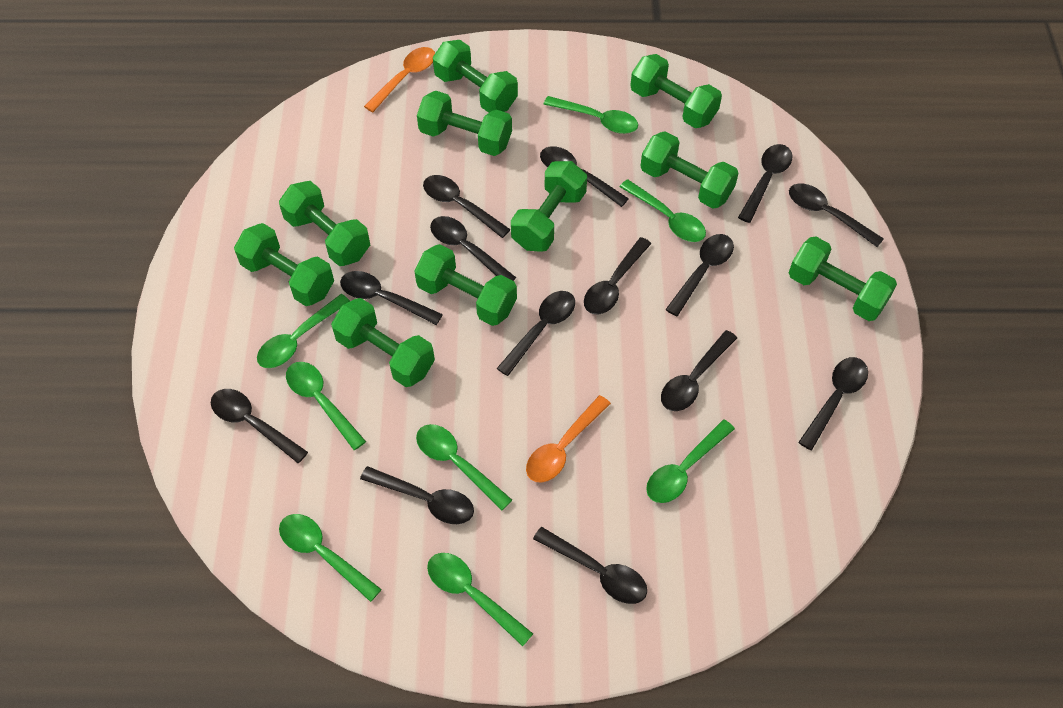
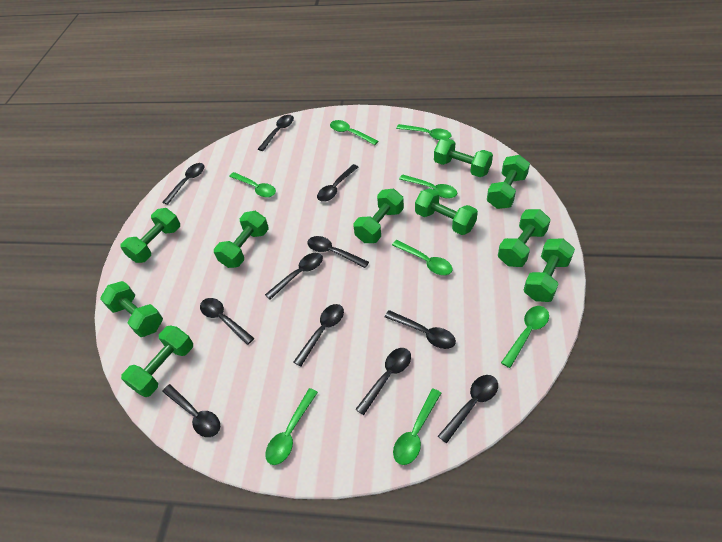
black spoon: [211,389,308,463] [340,271,443,325] [360,466,474,524] [423,175,511,238] [430,216,516,281] [497,291,575,376] [533,527,647,604] [540,146,629,207] [584,237,651,314] [661,330,737,411] [665,234,734,316] [738,144,792,223] [789,183,884,247] [798,357,868,450] = 14 -> [162,163,204,205] [162,384,220,437] [200,298,254,345] [258,115,294,151] [265,253,323,300] [294,304,344,367] [307,236,369,268] [317,164,358,202] [355,348,411,415] [385,310,456,349] [438,375,498,443] = 11
orange spoon: [364,47,435,112] [526,395,611,483] = 2 -> none = 0

